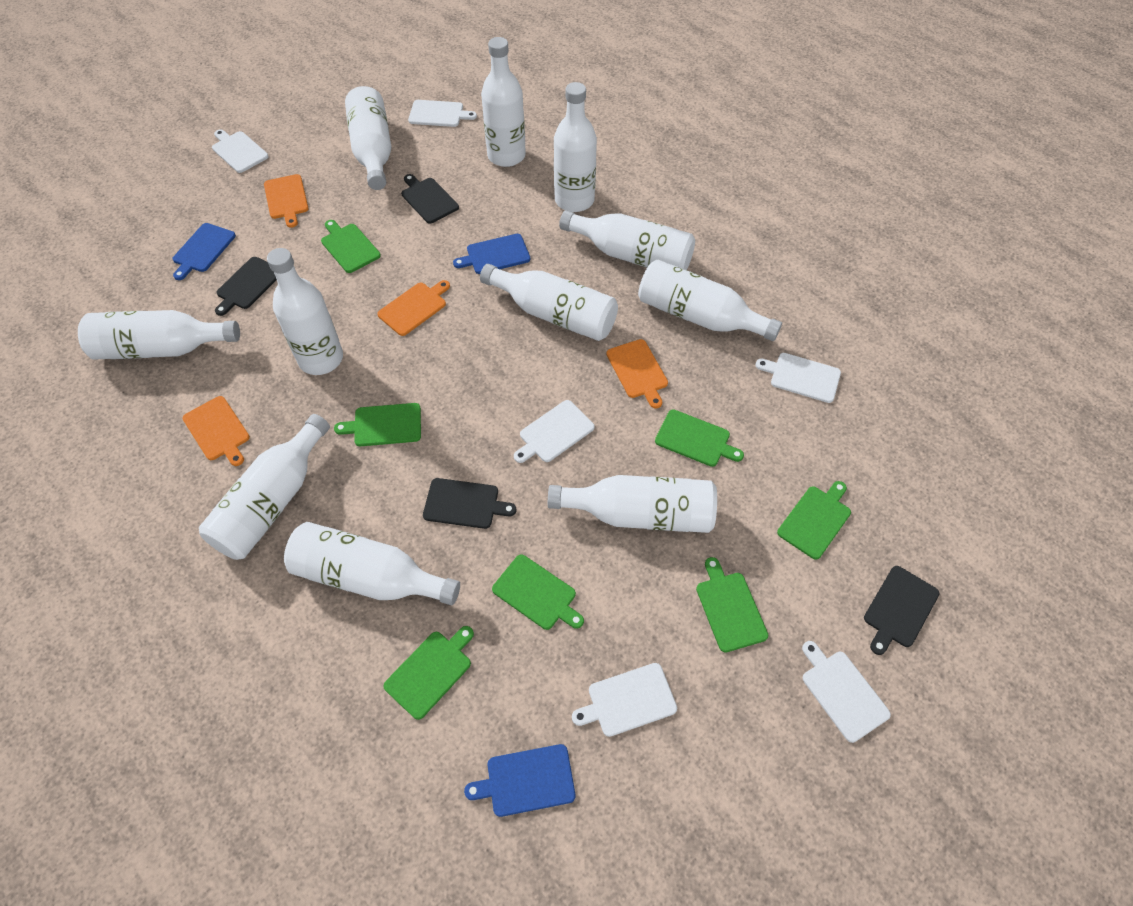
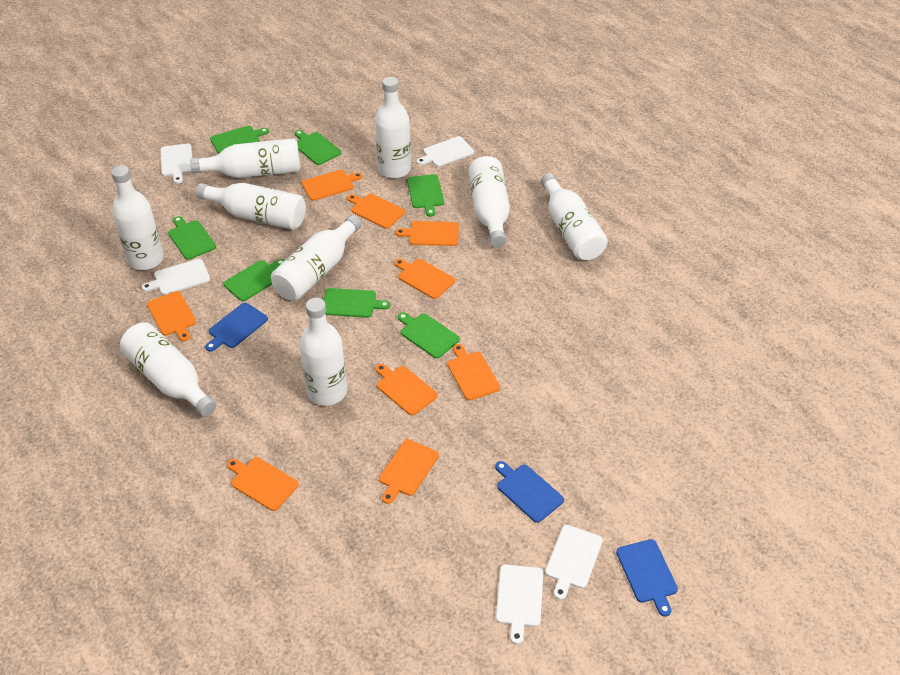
black cutting board: [215,257,277,316] [401,174,459,224] [423,478,516,529] [864,566,939,655] = 4 -> none = 0
orange cutting board: [182,396,250,466] [264,174,309,228] [377,280,450,336] [606,339,668,409] = 4 -> [147,291,196,341] [227,457,299,511] [301,170,363,201] [347,194,405,229] [376,364,438,415] [379,439,439,504] [394,259,455,299] [395,221,459,246] [447,344,500,401] = 9
white bottle: [78,310,240,360] [199,414,330,560] [267,248,343,375] [284,522,460,605] [345,86,391,190] [480,264,618,341] [481,37,526,167] [548,475,717,533] [554,82,597,212] [559,210,695,270] [638,260,782,341] = 11 -> [111,165,164,270] [120,322,216,417] [190,138,300,178] [196,183,306,230] [271,215,361,301] [299,298,347,406] [375,77,411,178] [468,156,510,247] [541,173,608,261] = 9
white cutting board: [212,129,269,173] [408,100,477,127] [514,400,595,463] [572,663,677,737] [755,353,841,403] [802,641,891,743] = 6 -> [142,259,210,295] [160,144,192,184] [417,136,474,167] [496,564,543,644] [545,525,603,600] = 5

